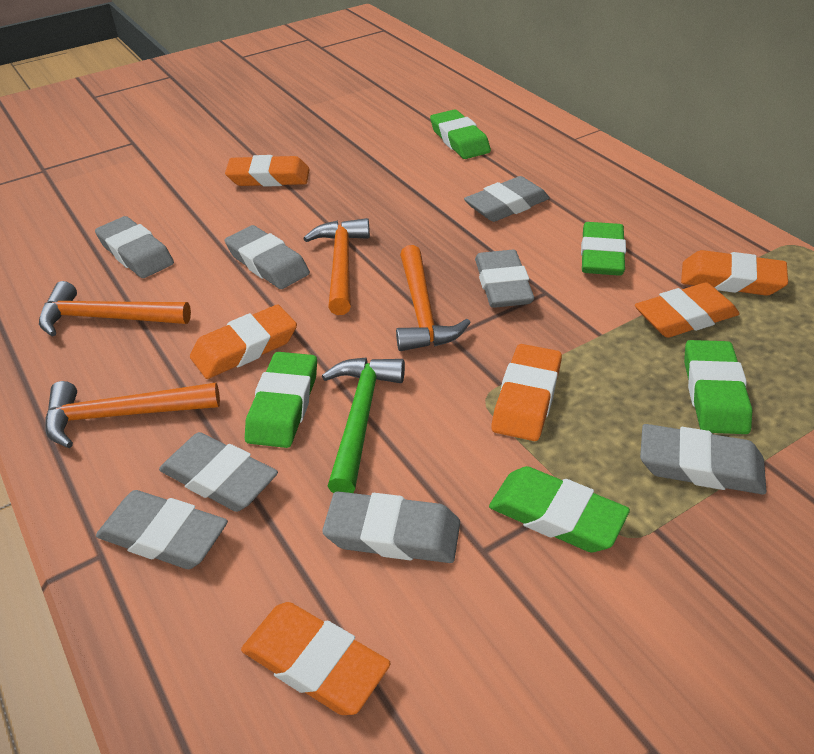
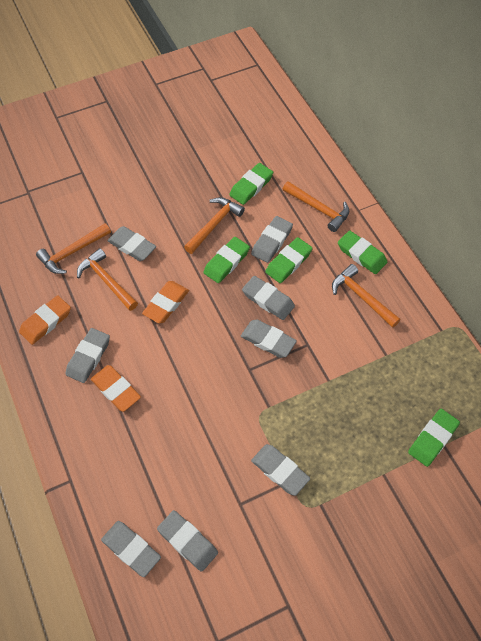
green hammer: [322,357,405,493] = 1 -> none = 0
orange eraser: [190,305,297,379] [225,155,310,187] [241,602,391,715] [491,344,562,441] [635,282,739,338] [681,250,788,296] = 6 -> [19,295,71,345] [91,365,141,412] [142,281,189,323] = 3
orange hammer: [39,281,191,337] [45,381,220,448] [303,218,370,315] [396,245,471,351] = 4 -> [36,223,111,274] [77,248,138,311] [184,197,245,254] [283,181,350,232] [332,264,400,328] = 5

